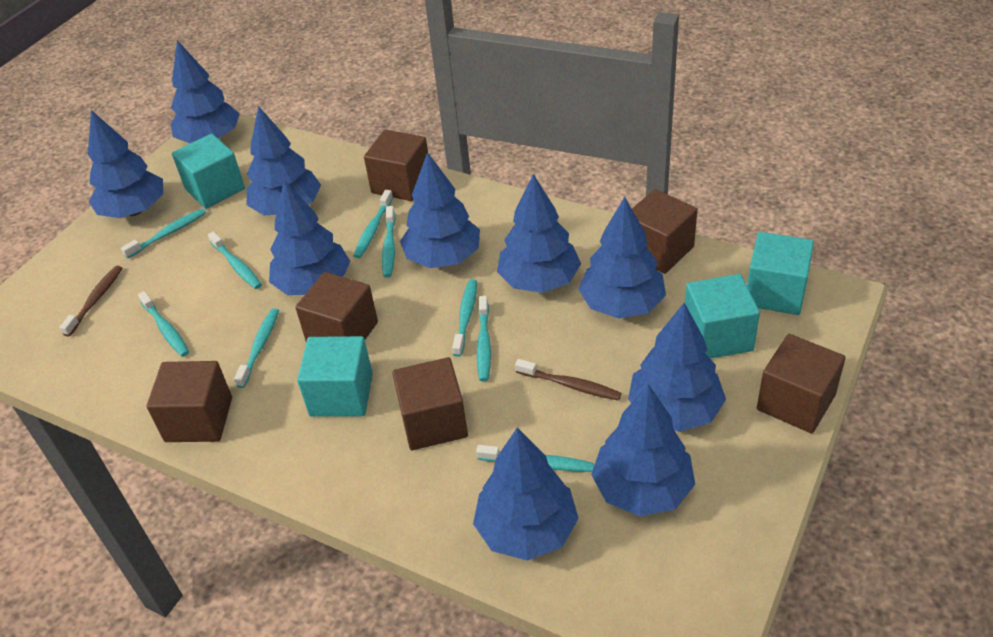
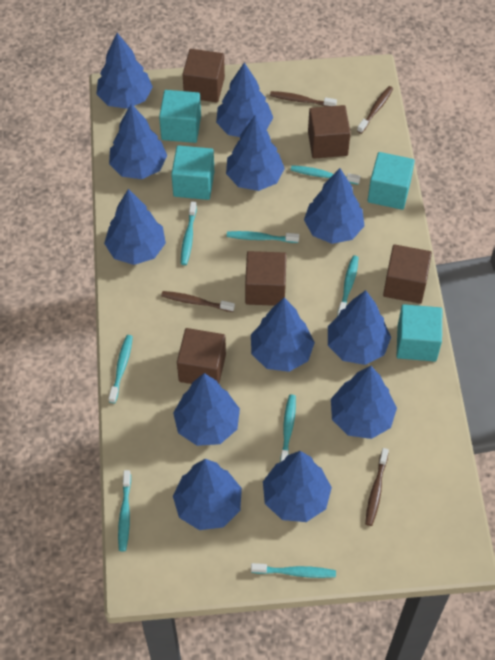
blue tree: [88,110,163,218] [171,40,240,143] [247,106,321,215] [269,180,351,295] [400,152,480,268] [473,427,579,561] [497,174,581,293] [579,197,666,319] [591,384,695,516] [628,303,726,432] = 10 -> [97,33,153,109] [104,189,166,265] [109,104,167,179] [173,373,240,446] [173,459,242,530] [216,63,273,137] [226,115,285,191] [251,298,315,372] [263,451,332,522] [304,168,365,244] [328,290,391,365] [331,366,397,439] = 12
brown cube: [146,361,232,442] [295,272,378,342] [364,130,428,201] [392,357,468,451] [632,189,697,274] [757,334,846,433] = 6 -> [177,328,226,384] [183,49,225,102] [245,251,287,306] [308,105,351,159] [383,244,432,304] = 5
brown toothbrush: [59,266,122,337] [515,359,621,401] = 2 -> [161,291,235,312] [270,91,337,107] [357,86,393,134] [365,448,389,526] = 4
turquoise toothbrush: [121,208,206,258] [138,291,189,357] [208,231,262,289] [234,308,279,388] [353,190,393,258] [382,206,396,278] [452,279,477,357] [476,445,594,472] [477,296,491,381] = 9 -> [109,335,133,403] [118,470,131,551] [181,201,197,265] [227,231,299,243] [251,563,336,578] [280,395,296,462] [291,165,360,185] [337,255,359,316] = 8

